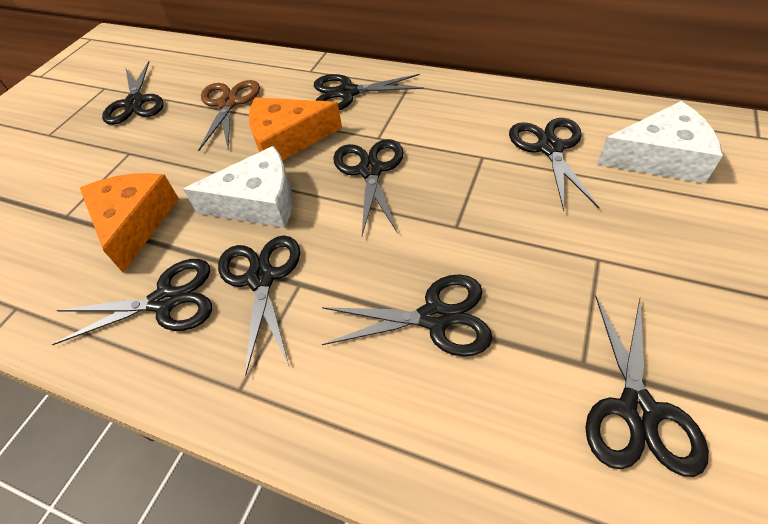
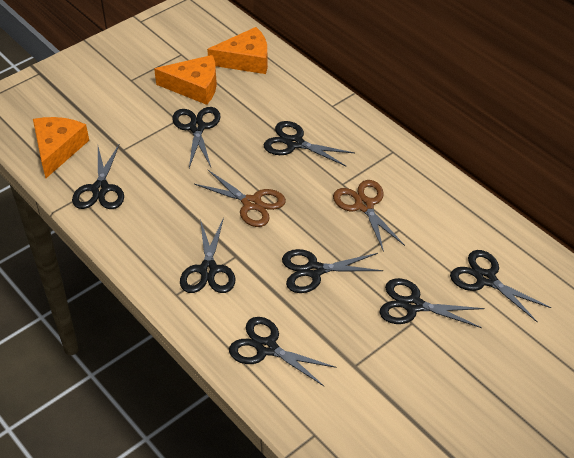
brown scissors: [198,80,260,151] = 1 -> [194,170,286,227] [333,180,405,252] = 2
orange cheese: [80,173,179,272] [249,97,342,161] = 2 -> [33,117,89,178] [154,55,217,105] [207,27,268,74] = 3
white cheese: [183,146,293,228] [597,101,723,183] = 2 -> none = 0

